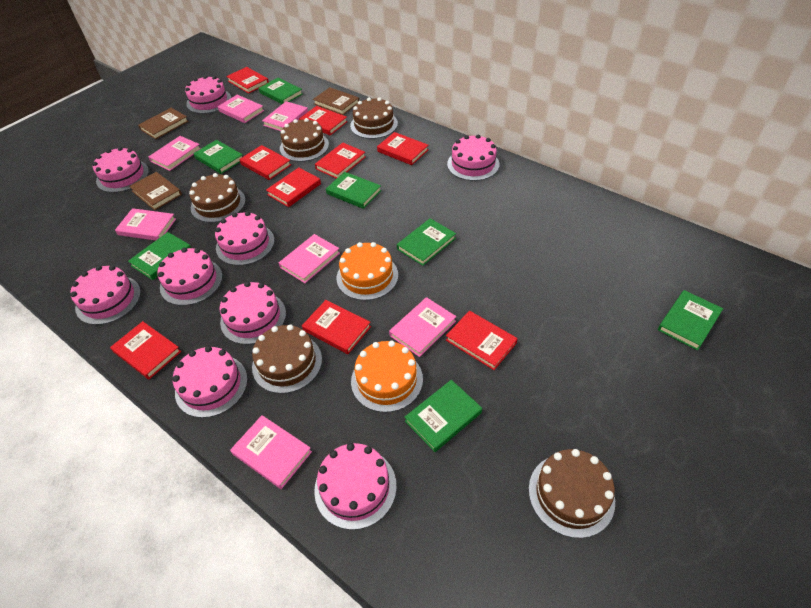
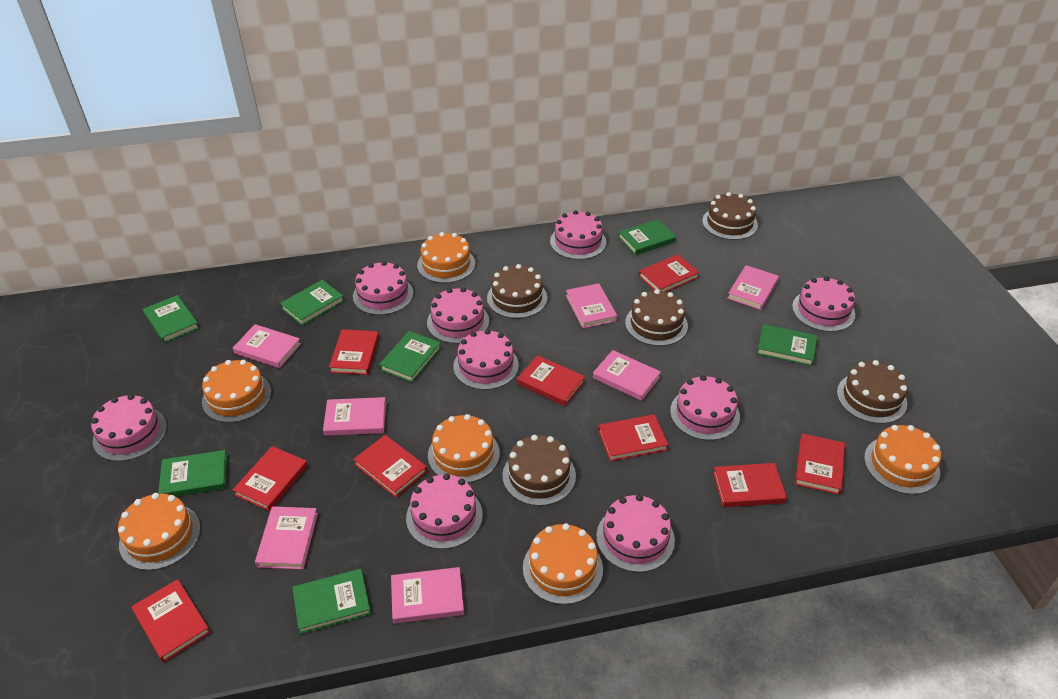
brown book: [129,172,182,210] [138,108,189,139] [313,87,359,115] = 3 -> none = 0
orange cake: [336,242,398,300] [351,341,423,412] = 2 -> [118,493,200,570] [202,360,271,423] [417,232,475,283] [428,414,500,483] [523,523,603,605] [864,425,941,494] = 6

